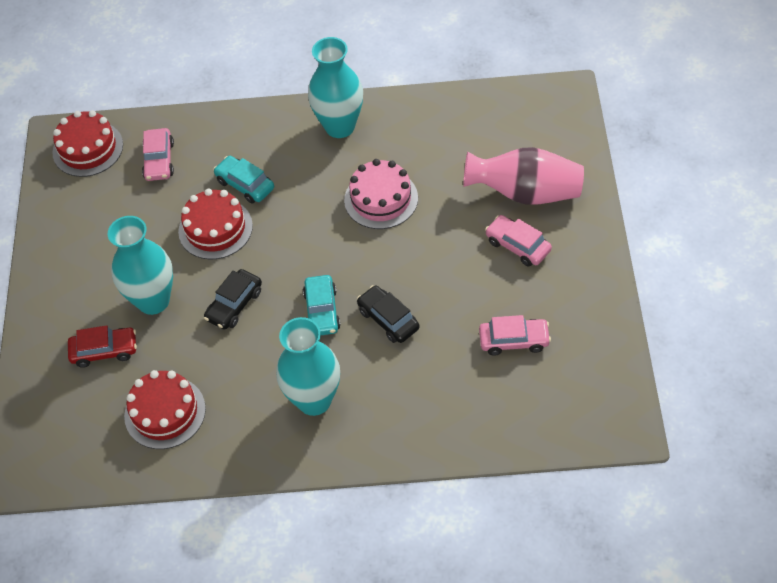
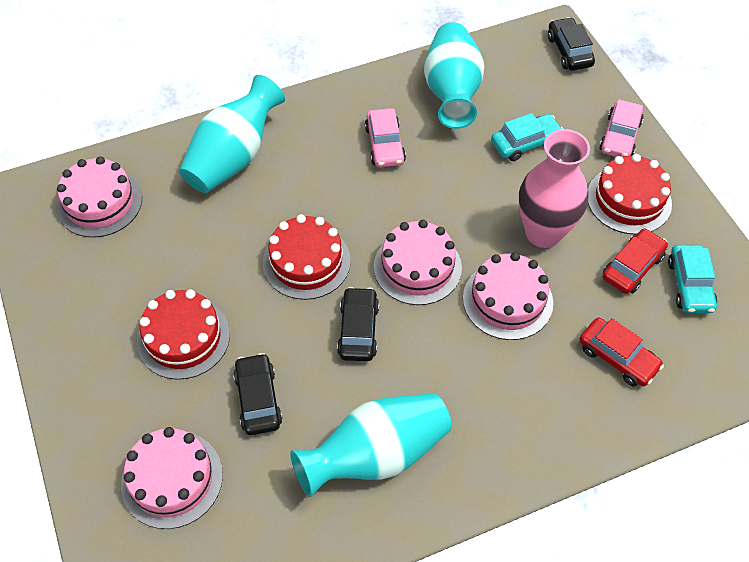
black car: [204,269,262,330] [357,285,420,343] = 2 -> [233,353,283,435] [337,287,379,361] [548,17,595,71] = 3
pink cake: [344,159,418,229] = 1 -> [57,156,142,238] [121,427,223,529] [374,220,462,305] [463,252,553,340] = 4
pink car: [142,128,174,181] [479,315,551,356] [485,215,552,267] = 3 -> [365,108,406,167] [599,100,644,157] = 2
red car: [68,325,137,368] = 1 -> [579,318,664,387] [602,228,668,294] = 2

